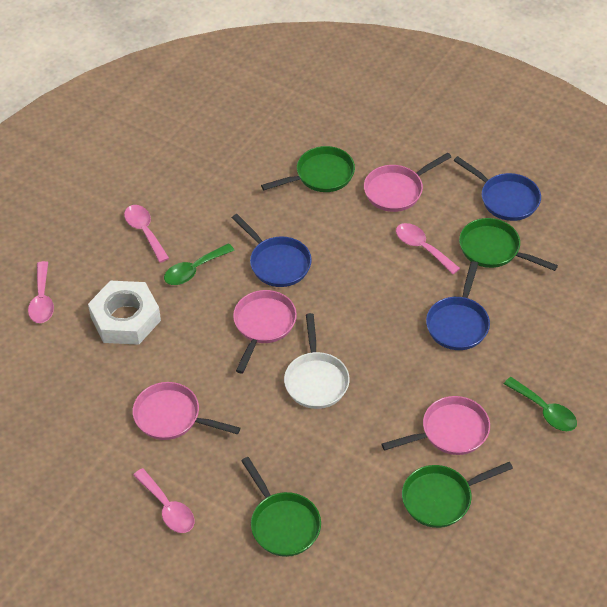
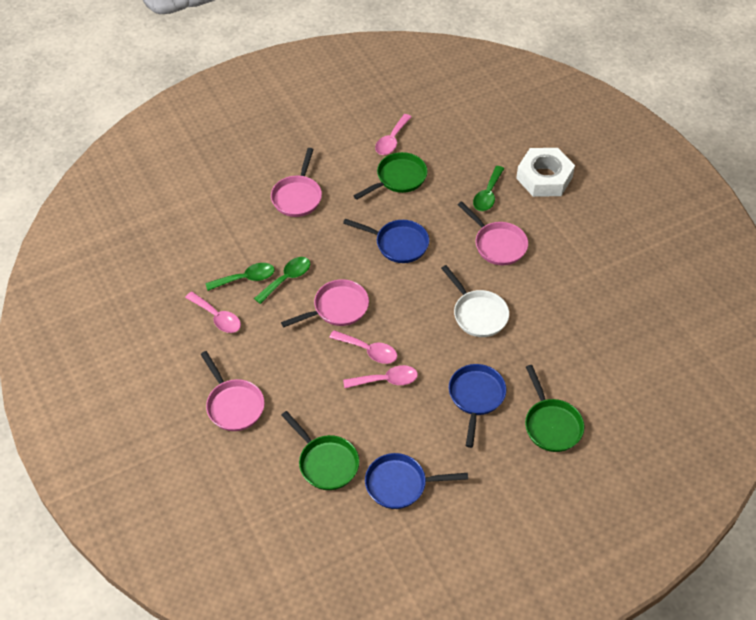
green pan: [241,457,321,557] [261,146,355,192] [402,462,513,528] [459,218,558,271] = 4 -> [281,411,359,490] [353,152,428,200] [525,365,584,452] = 3
green spoon: [164,243,234,285] [504,377,577,431] = 2 -> [205,263,275,291] [254,257,310,304] [473,166,504,211] = 3

